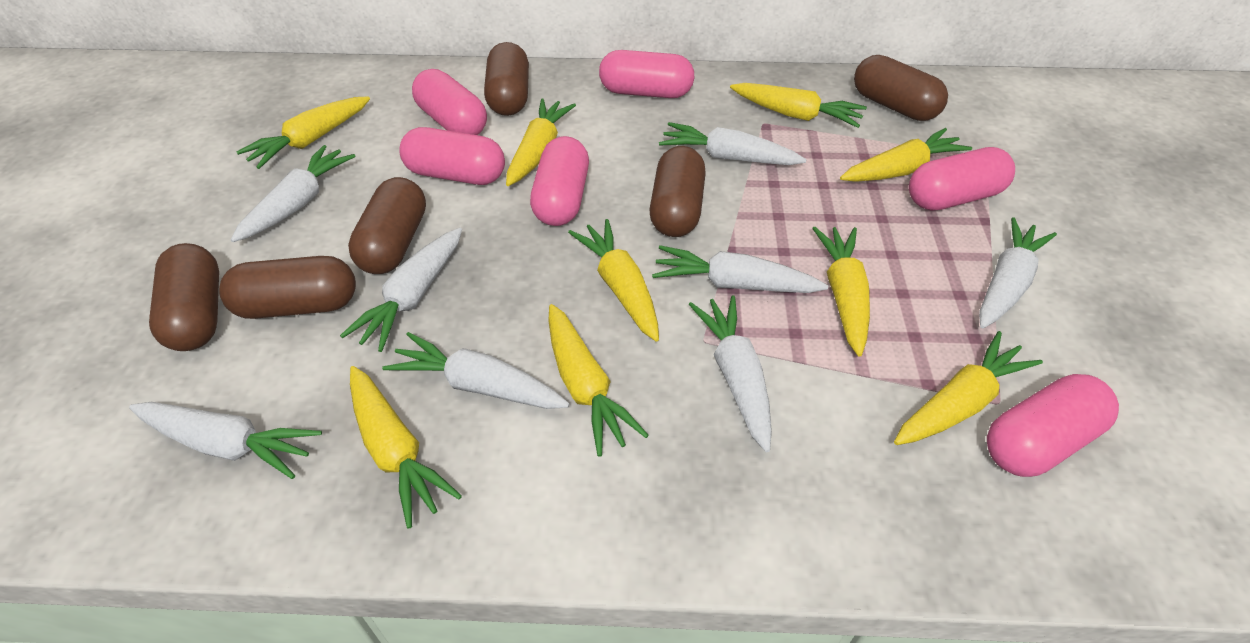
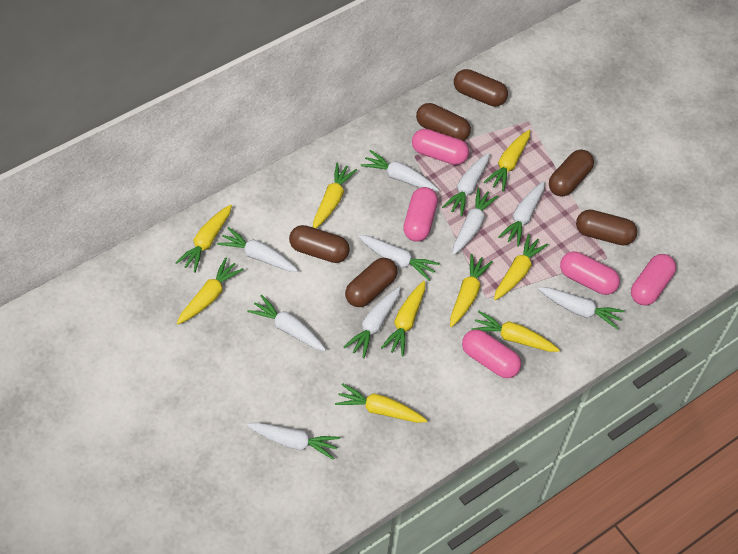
pink capsule: [400,127,505,185] [412,69,487,135] [530,136,589,226] [599,50,694,98] [909,147,1015,211] [987,374,1119,477] = 6 -> [403,187,438,242] [412,129,469,165] [462,329,521,378] [560,251,620,295] [631,254,676,305] = 5
white carrot: [129,402,322,479] [231,145,356,242] [340,228,462,352] [382,332,570,409] [652,245,828,293] [659,122,807,165] [689,295,772,452] [979,217,1057,329] = 8 -> [217,227,298,272] [247,295,326,351] [247,422,340,460] [344,287,401,358] [358,235,440,281] [361,150,439,192] [442,153,489,217] [453,188,498,255] [498,181,545,247] [538,287,625,330] = 10

